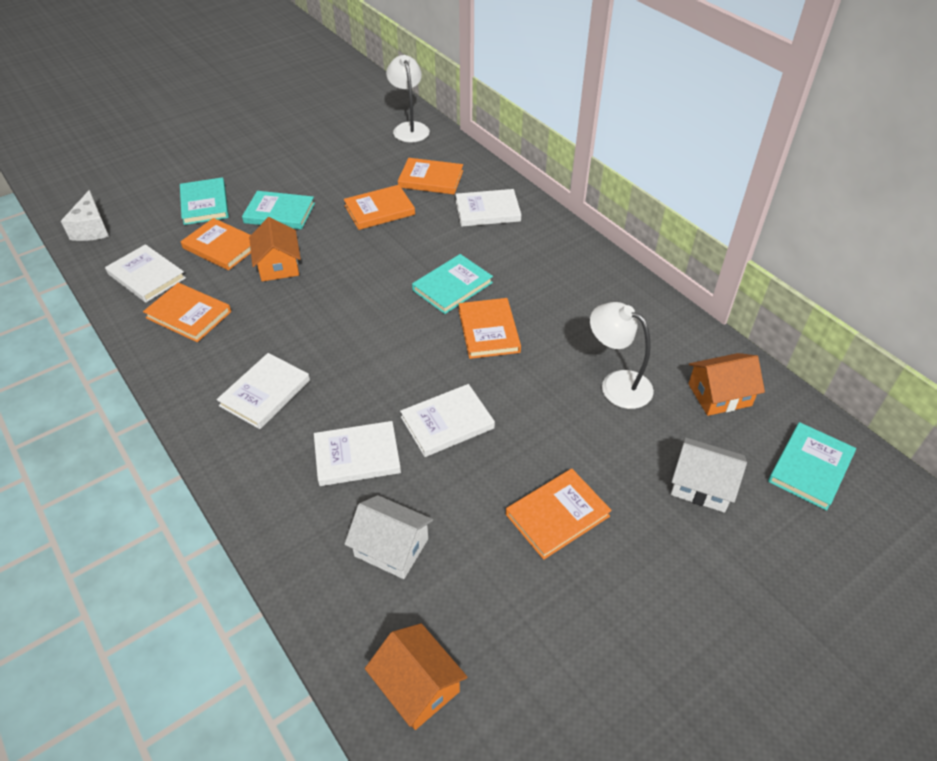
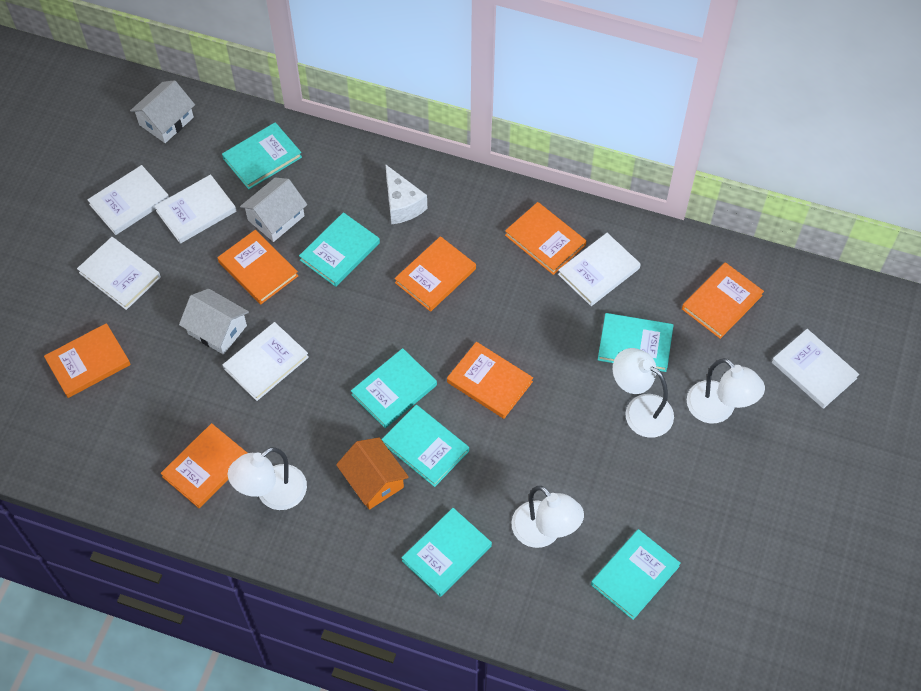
orange book: [143,283,231,342] [181,218,251,270] [344,185,415,230] [398,158,463,195] [459,298,521,359] [506,469,612,560] = 6 -> [44,323,131,398] [161,423,247,508] [218,230,298,304] [395,236,476,312] [447,342,533,419] [505,202,586,275] [682,262,764,339] = 7
orange house: [249,217,301,282] [365,623,467,730] [688,353,765,416] = 3 -> [336,437,409,510] = 1
turquoise book: [180,177,229,225] [242,191,315,230] [412,254,493,314] [768,422,856,511] = 4 -> [222,122,302,189] [299,212,380,287] [351,348,437,428] [381,405,469,487] [402,508,492,597] [591,529,681,620] [598,313,674,372] = 7
white book: [105,244,186,303] [216,353,310,429] [314,421,401,486] [400,384,495,457] [456,189,521,227] = 5 -> [77,237,161,310] [87,165,169,235] [154,174,236,244] [223,322,309,401] [558,233,641,306] [772,329,859,409] = 6
white house: [344,495,433,579] [671,437,747,513] = 2 -> [130,80,195,143] [179,289,249,355] [240,177,308,242] = 3
white lamp: [386,55,430,143] [590,302,654,409] = 2 -> [228,447,307,510] [511,486,584,548] [613,348,674,438] [687,358,765,424] = 4

